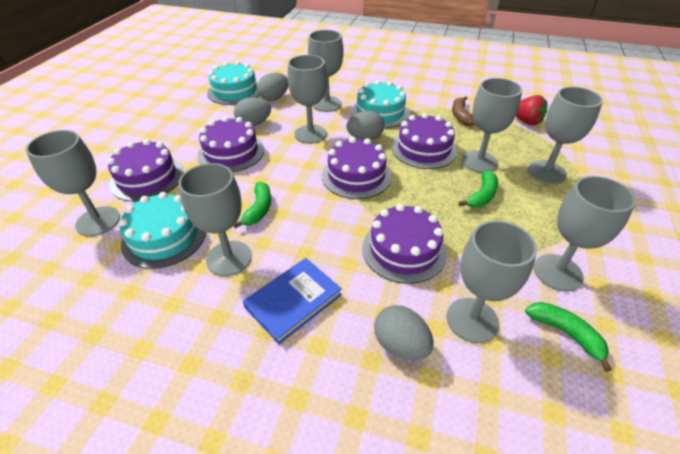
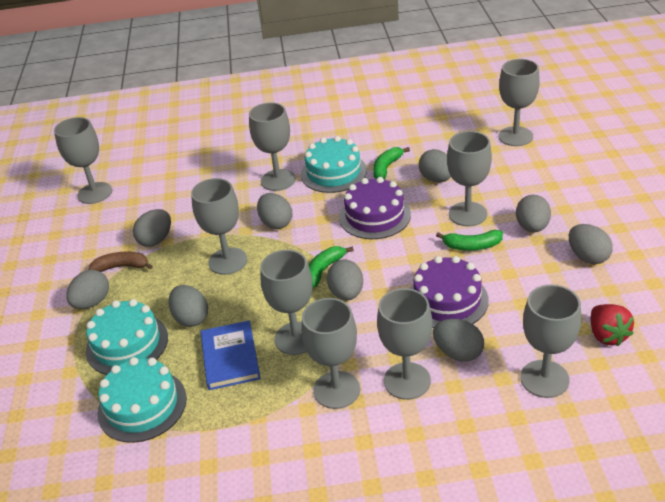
grey egg: [234,97,271,126] [257,73,288,101] [346,111,385,140] [374,305,434,360] = 4 -> [66,270,109,309] [133,209,171,247] [168,285,208,327] [257,193,292,229] [327,259,363,300] [419,149,451,182] [433,319,484,362] [516,195,551,232] [569,224,613,264] = 9
grey goblet: [26,130,120,236] [178,163,252,276] [287,55,327,144] [308,30,344,112] [447,220,537,343] [462,78,522,173] [528,87,603,184] [534,176,636,292] = 8 -> [54,117,112,204] [191,178,247,275] [249,102,296,191] [260,250,312,355] [301,298,360,409] [377,288,432,400] [447,131,492,226] [498,59,540,146] [520,284,581,398] = 9
purple cake: [107,139,184,202] [198,116,264,172] [322,137,392,199] [362,204,447,284] [392,113,457,169] = 5 -> [339,177,411,239] [410,256,489,328] = 2

